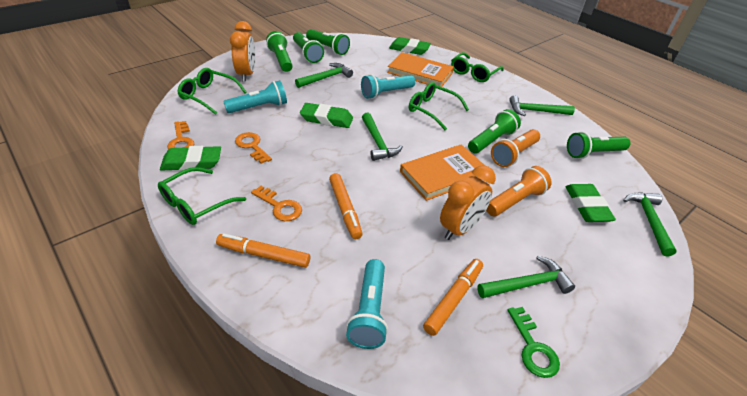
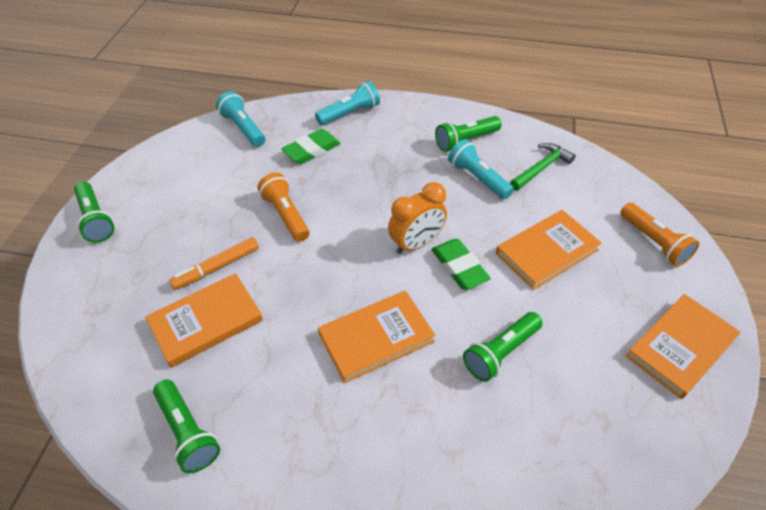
green eraser: [160,146,221,171] [300,103,353,128] [389,37,431,55] [565,184,616,222] = 4 -> [281,129,341,164] [431,239,491,290] = 2
green flashlight: [266,31,293,72] [293,32,324,63] [306,29,350,55] [468,109,521,153] [567,132,630,159] = 5 -> [74,182,114,242] [153,379,220,473] [435,116,502,152] [463,312,543,382] = 4
green glasses: [158,167,246,225] [177,68,247,115] [409,82,469,130] [451,52,504,82] = 4 -> none = 0
green hammer: [295,63,353,88] [362,113,403,161] [477,256,575,298] [509,95,575,116] [623,192,677,257] = 5 -> [510,143,576,191] = 1
green key: [507,307,560,378] = 1 -> none = 0
orange book: [387,52,454,87] [400,144,484,201] = 2 -> [145,273,263,368] [318,290,435,383] [496,210,602,290] [626,294,740,399] = 4
orange clock: [230,21,255,82] [440,165,496,240] = 2 -> [388,182,447,254] = 1
orange key: [167,121,194,149] [235,132,272,164] [251,186,302,221] = 3 -> none = 0
orange marker: [216,233,310,268] [329,173,363,239] [423,259,483,336] = 3 -> [169,237,259,290] = 1

